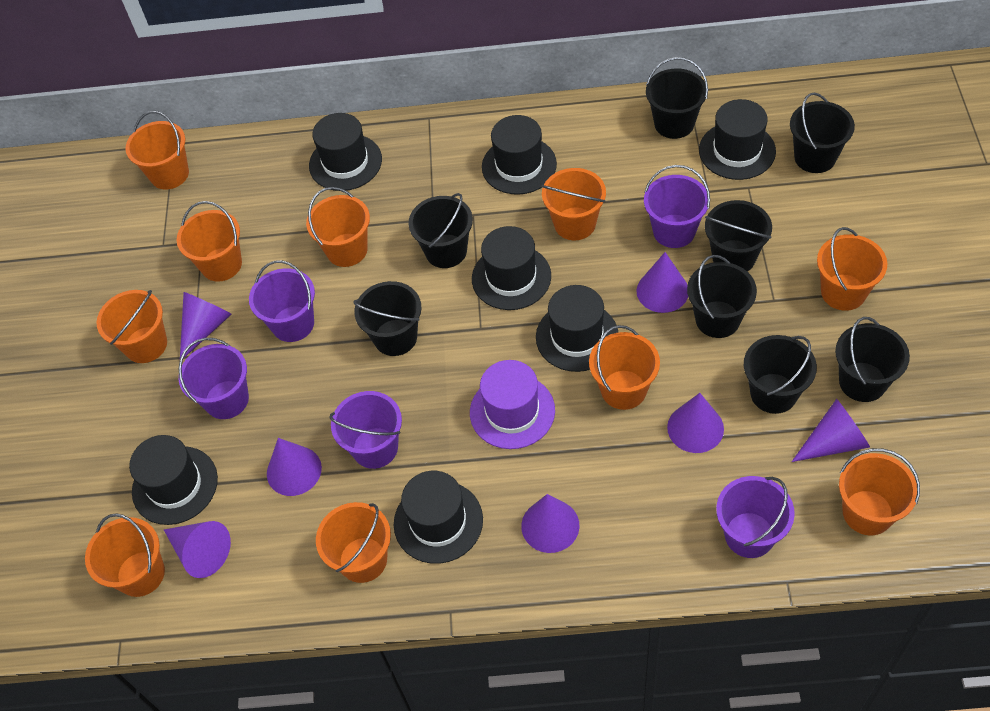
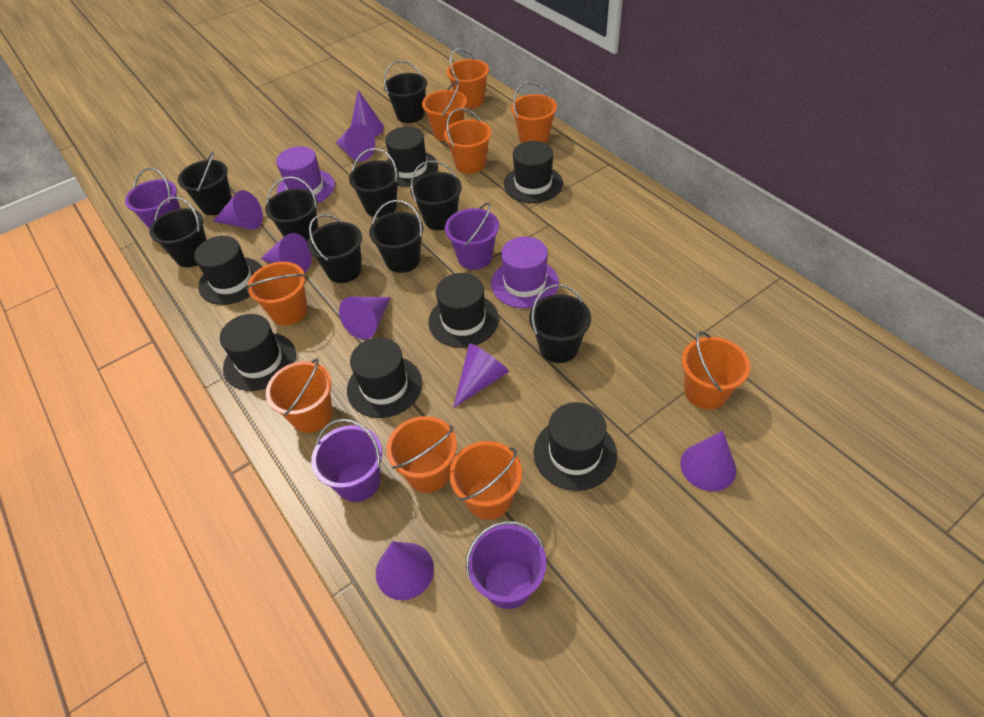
black bucket: [353,281,422,356] [408,193,473,268] [646,57,708,139] [687,255,757,338] [705,200,772,271] [744,335,817,414] [790,92,855,173] [835,317,910,402] = 8 -> [149,197,207,267] [178,151,232,215] [265,176,318,242] [307,214,362,283] [349,148,399,217] [369,200,423,273] [384,61,427,123] [410,160,462,230] [529,284,591,363] = 9
orange bucket: [85,513,165,597] [96,290,167,363] [125,111,189,190] [177,201,242,282] [306,187,370,267] [316,502,391,583] [541,168,606,240] [589,325,660,410] [817,227,887,311] [839,448,920,535] = 10 -> [246,262,307,326] [266,358,333,433] [386,416,457,493] [422,81,467,141] [444,108,492,174] [447,48,489,109] [449,441,522,520] [511,82,557,143] [682,331,750,410] = 9
purple bucket: [179,338,249,419] [249,260,315,342] [329,391,402,469] [644,165,710,248] [716,476,795,558] = 5 -> [125,167,180,229] [311,419,382,502] [445,203,499,270] [466,521,546,609] = 4
purple cone: [164,521,231,578] [180,292,232,359] [267,438,322,496] [521,494,579,553] [636,252,688,313] [667,393,724,453] [792,399,870,462] = 7 -> [213,190,263,230] [260,233,312,273] [336,123,375,161] [339,297,391,339] [351,90,384,137] [376,541,434,600] [453,343,509,408] [680,431,736,491] = 8
purple hat: [470,360,555,449] = 1 -> [276,146,335,203] [491,237,559,308] = 2

